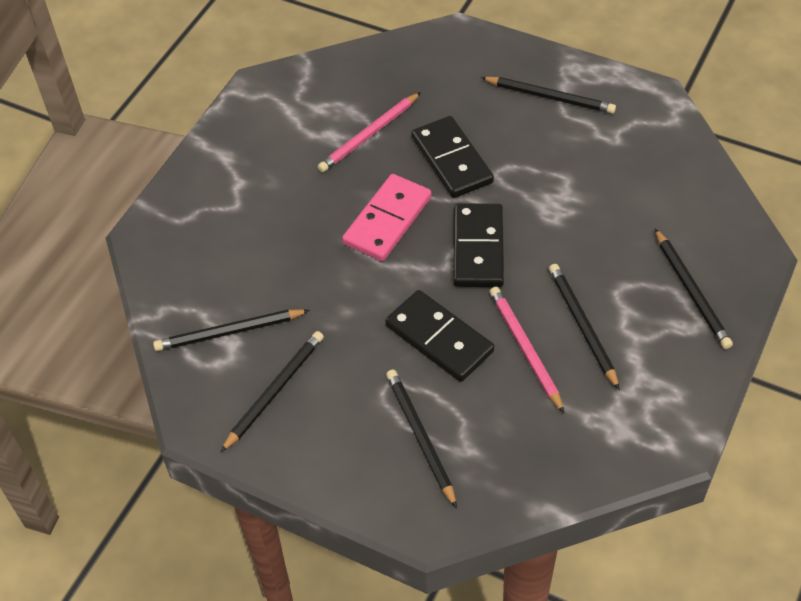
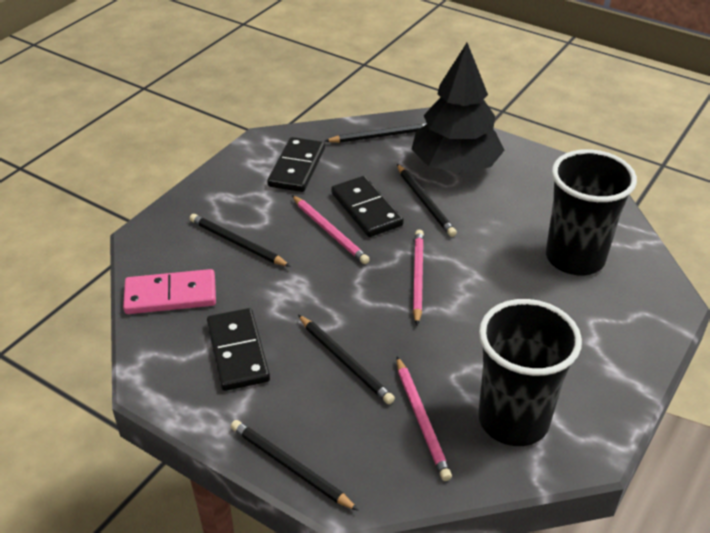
black cup: none = 0 -> [478,299,582,446] [546,149,637,275] = 2
black pencil: [153,309,310,351] [221,331,324,452] [386,370,457,508] [481,77,616,114] [549,264,620,390] [655,229,733,349] = 6 -> [190,214,291,267] [231,420,359,511] [298,315,395,404] [325,123,427,143] [397,164,457,237] = 5
black tree: none = 0 -> [411,43,505,174] = 1
pink pencil: [318,92,421,172] [490,287,564,413] = 2 -> [292,195,370,264] [397,357,452,481] [413,230,424,325] = 3

